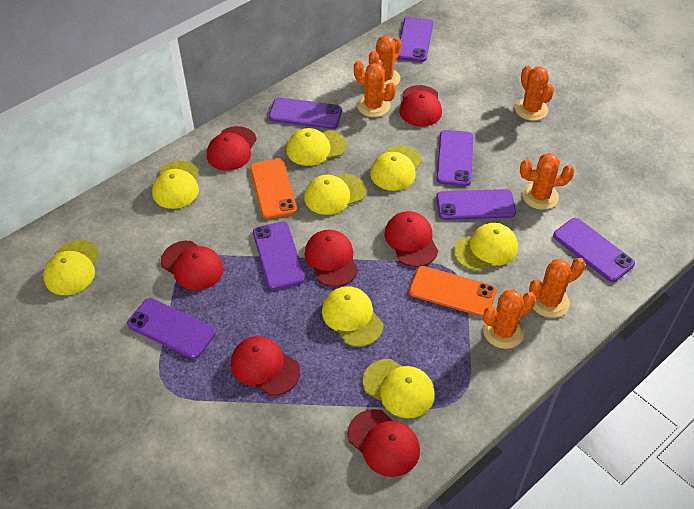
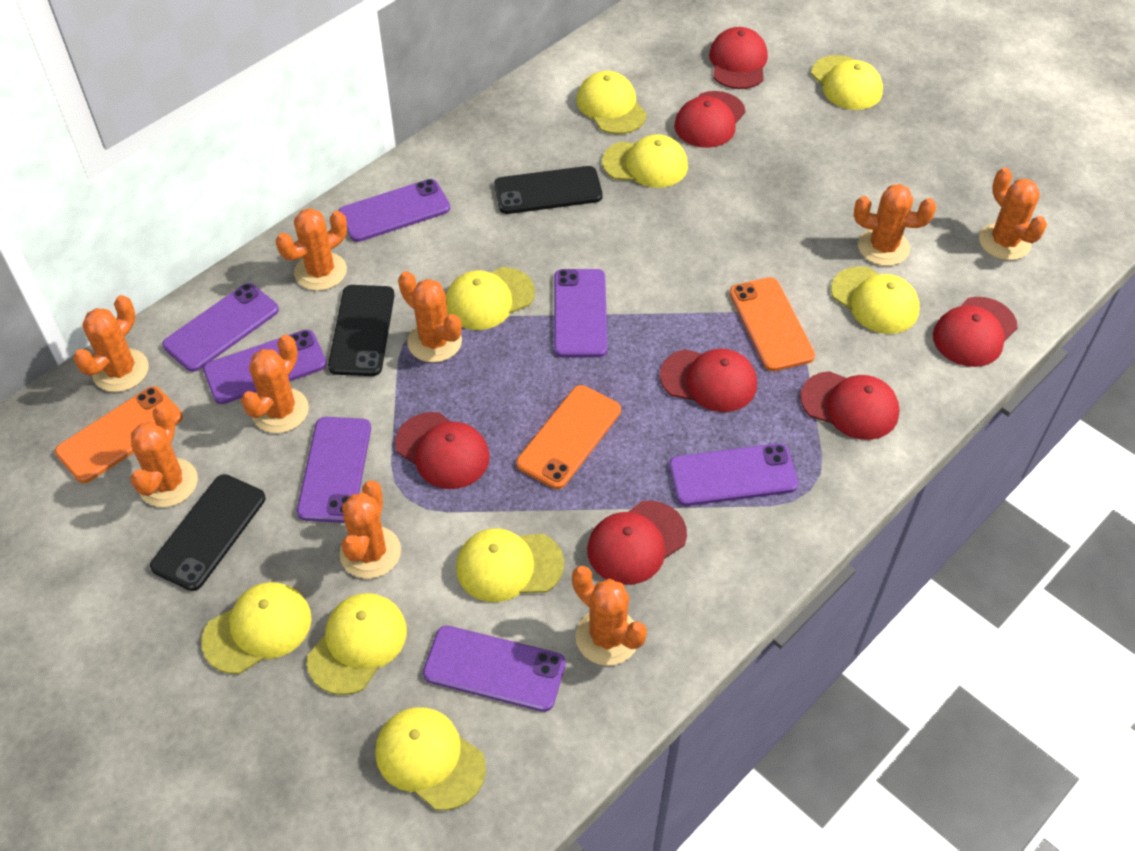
black phone: none = 0 -> [150,474,266,591] [328,285,395,376] [494,166,603,214] = 3
orange cactus: [354,61,396,117] [369,36,402,89] [483,289,536,349] [515,66,554,121] [520,153,575,210] [529,258,585,318] = 6 -> [73,295,149,392] [131,404,198,507] [241,335,309,433] [276,208,347,291] [340,480,401,579] [398,271,462,363] [572,566,647,666] [854,184,936,266] [979,168,1047,260] = 9
orange phone: [250,159,297,219] [409,266,497,317] = 2 -> [55,386,183,483] [516,385,621,489] [729,277,815,371] = 3
yellow cap: [43,240,99,295] [152,161,199,209] [287,128,347,166] [304,174,366,215] [322,286,383,347] [363,359,435,418] [370,145,422,191] [453,223,518,271] = 8 -> [201,582,312,674] [307,593,407,695] [375,707,486,810] [446,267,535,330] [456,528,564,602] [576,71,647,134] [602,134,688,188] [811,55,883,110] [831,266,920,334] = 9

